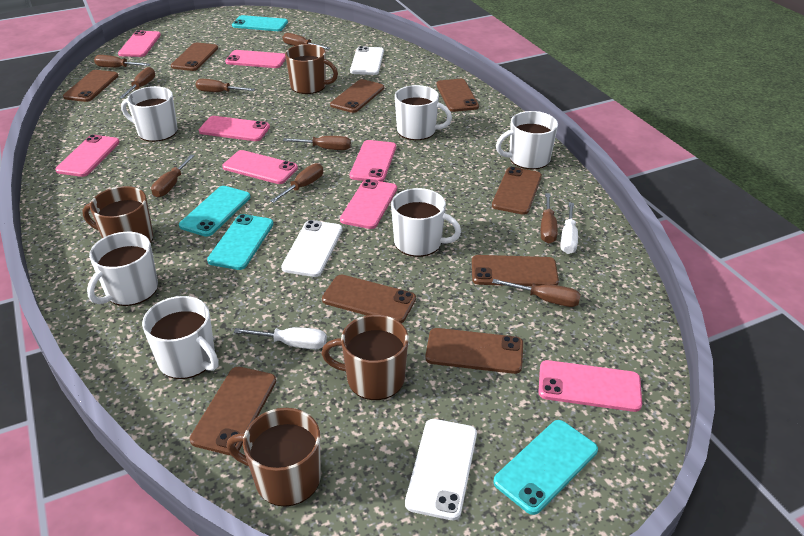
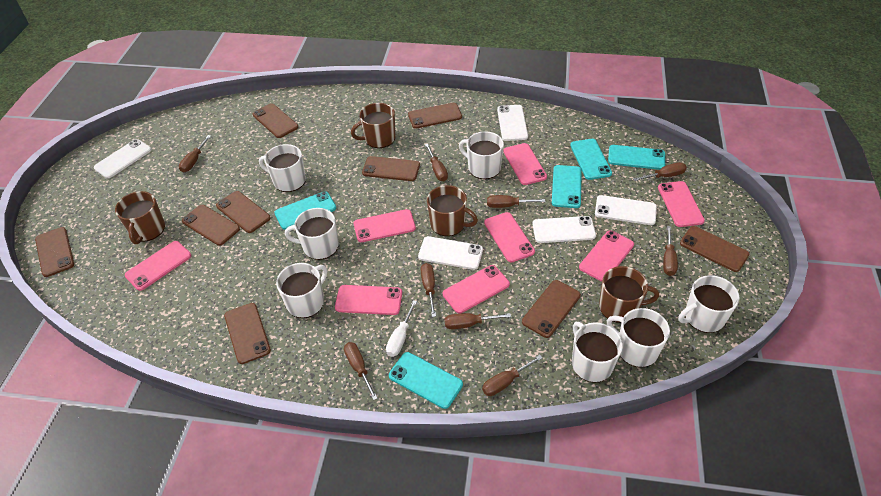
turquoise phone: [179,186,251,237] [207,214,273,270] [232,15,288,31] [493,420,598,515] = 4 -> [274,191,336,230] [389,352,463,409] [552,165,582,208] [570,139,612,180] [608,145,665,170] = 5
white mug: [87,232,158,306] [121,86,178,142] [142,296,218,379] [391,188,461,257] [395,85,452,140] [496,111,558,170] = 6 -> [259,144,306,192] [276,263,327,318] [285,208,338,260] [459,131,504,179] [572,322,623,383] [607,308,670,367] [678,275,740,333] = 7
white phone: [281,220,342,277] [350,46,384,75] [405,419,477,520] = 3 -> [94,139,151,178] [418,236,483,270] [497,105,528,141] [532,216,596,243] [595,195,657,225] = 5
white screwdriver: [234,327,327,349] [561,203,578,254] = 2 -> [386,300,417,357] = 1

